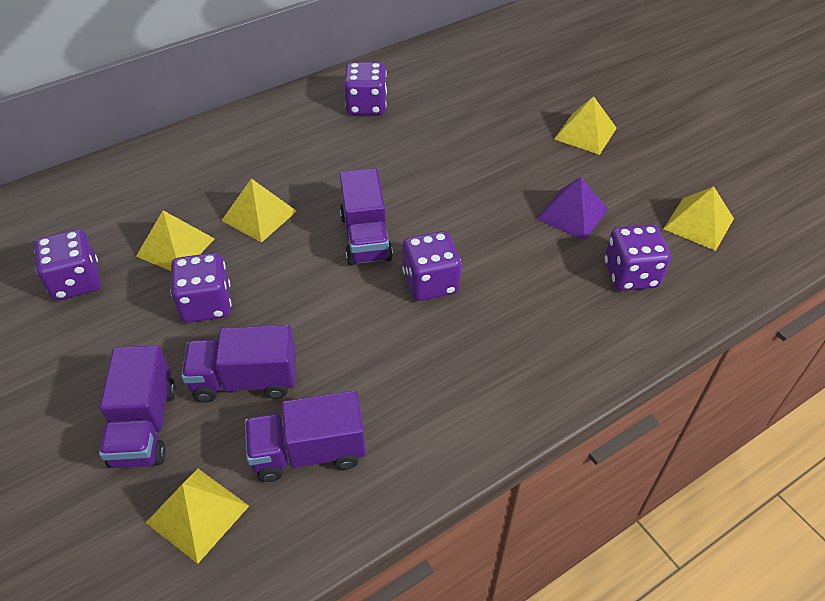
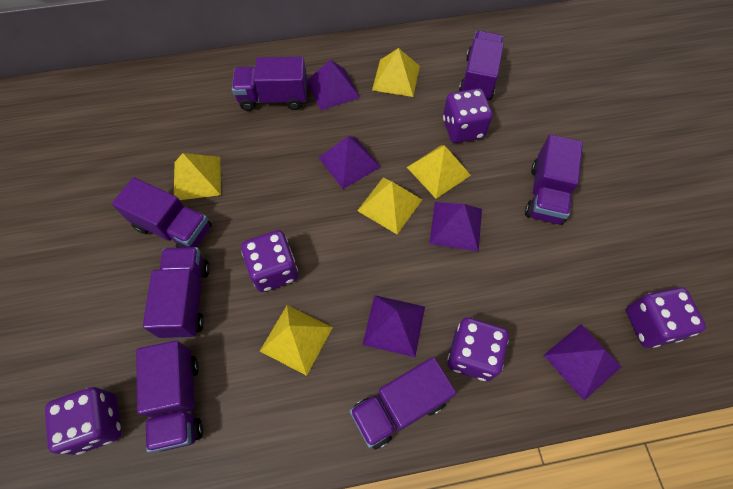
purple pyramid: [537,177,608,240] = 1 -> [307,60,360,111] [318,136,380,189] [362,295,425,357] [429,202,482,252] [544,324,622,400] = 5
purple truck: [99,345,176,468] [181,325,296,403] [245,390,366,482] [340,168,393,265] = 4 -> [112,177,212,248] [136,340,203,453] [143,247,210,339] [232,57,307,111] [350,357,456,449] [459,31,504,100] [525,135,583,225] = 7

